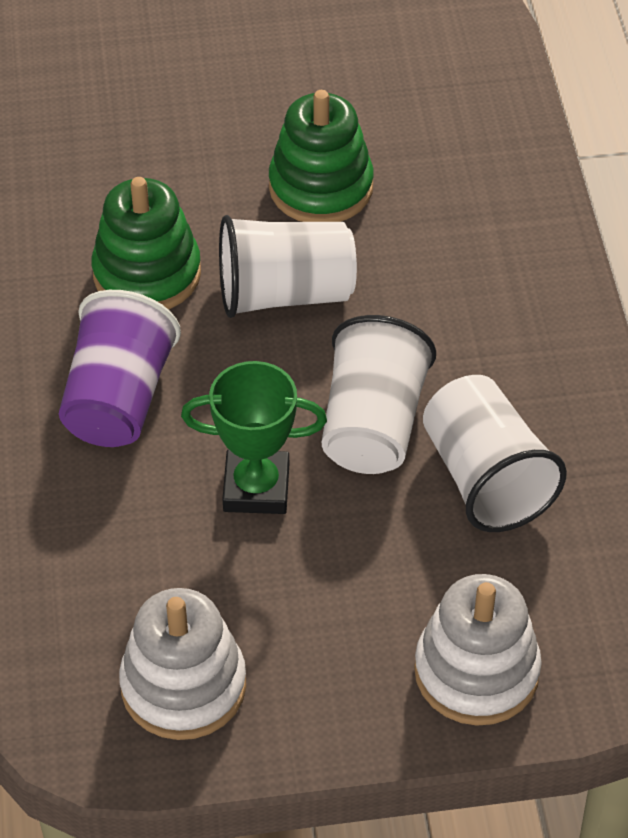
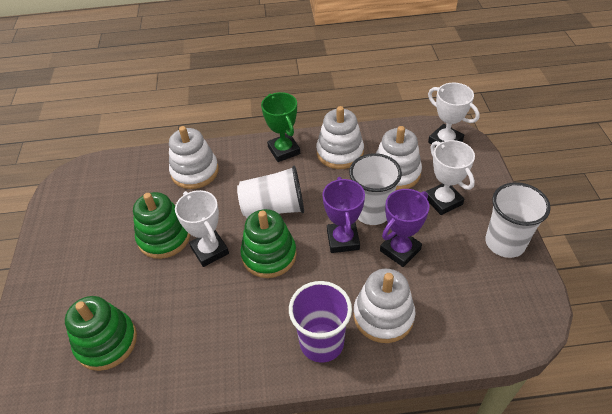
green stacking toy: [92,177,201,309] [269,90,374,222] = 2 -> [65,296,137,371] [133,192,190,259] [240,209,297,278] = 3
purple trophy: none = 0 -> [323,177,365,253] [380,189,429,267] = 2
white stacking toy: [119,588,246,740] [414,574,542,726] = 2 -> [169,126,219,189] [316,106,364,169] [354,269,415,343] [376,126,422,191] = 4
white trophy: none = 0 -> [175,190,229,267] [425,140,475,215] [428,83,480,147] = 3

